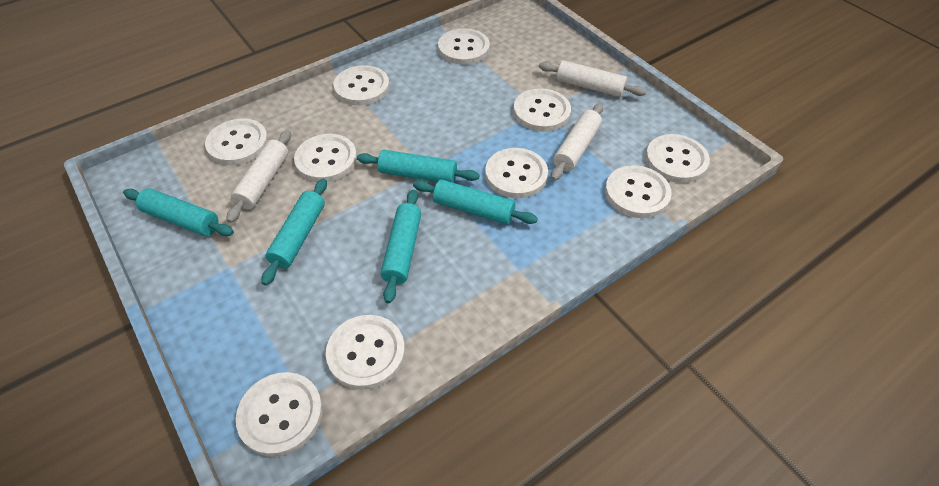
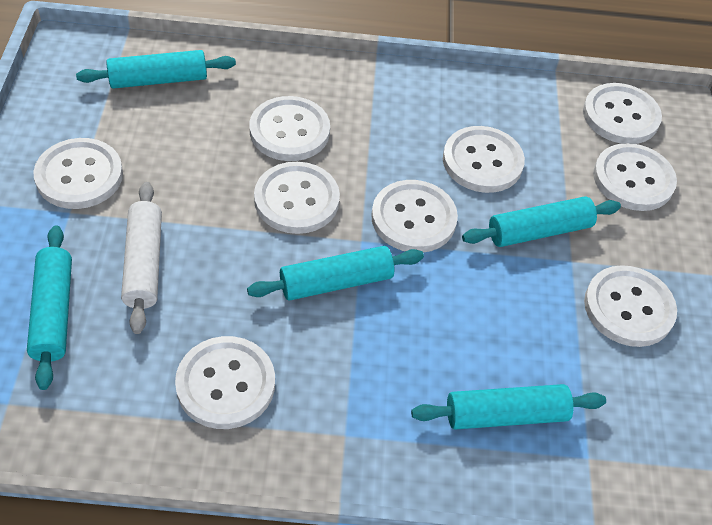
white button: [205,119,269,165] [236,372,323,457] [294,134,357,182] [326,315,405,390] [334,65,390,106] [438,28,490,65] [485,148,548,198] [513,88,571,132] [605,165,672,218] [645,134,710,183] = 10 -> [33,138,123,209] [175,336,275,429] [249,96,330,161] [254,162,340,234] [371,180,458,253] [443,126,525,193] [583,83,662,144] [584,265,677,347] [593,143,677,211] = 9
white rolling pin: [227,130,291,223] [539,60,646,97] [551,103,603,181] = 3 -> [121,182,162,334] = 1

